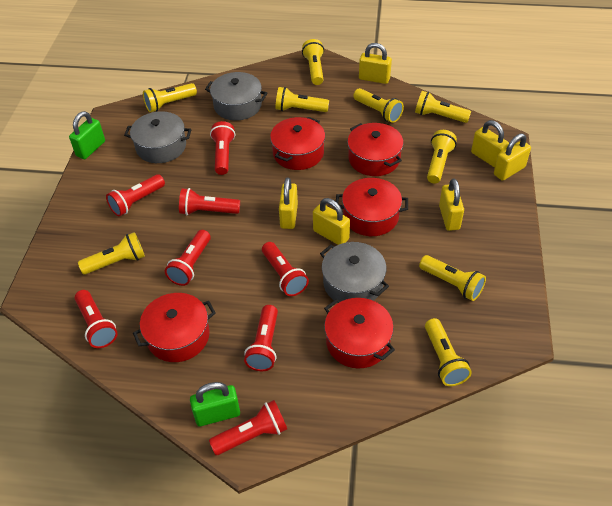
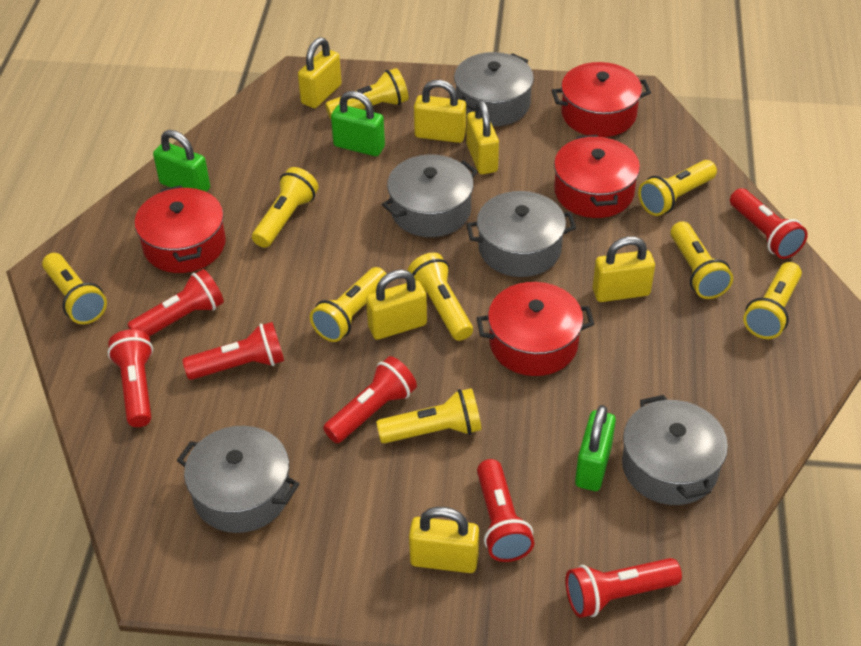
green padlock: [69,111,105,159] [190,382,240,426] = 2 -> [153,130,210,192] [331,91,385,156] [575,405,616,491] = 3
grey pot: [124,111,191,163] [205,72,267,121] [320,242,389,301] = 3 -> [177,426,299,533] [382,155,478,237] [454,52,534,126] [466,191,576,277] [622,395,728,505] = 5
red flashlight: [75,290,118,348] [106,174,165,216] [165,230,211,286] [179,188,240,215] [209,400,287,455] [210,121,235,175] [244,305,278,371] [262,242,309,296] = 8 -> [107,329,153,427] [127,269,224,337] [182,322,284,380] [323,356,417,443] [477,459,534,562] [565,558,682,618] [730,188,808,259] = 7
red pot: [133,293,216,362] [270,117,325,170] [324,298,395,368] [336,178,408,236] [347,123,403,176] = 5 -> [135,185,226,273] [477,282,594,376] [551,62,651,137] [554,135,640,218] = 4

